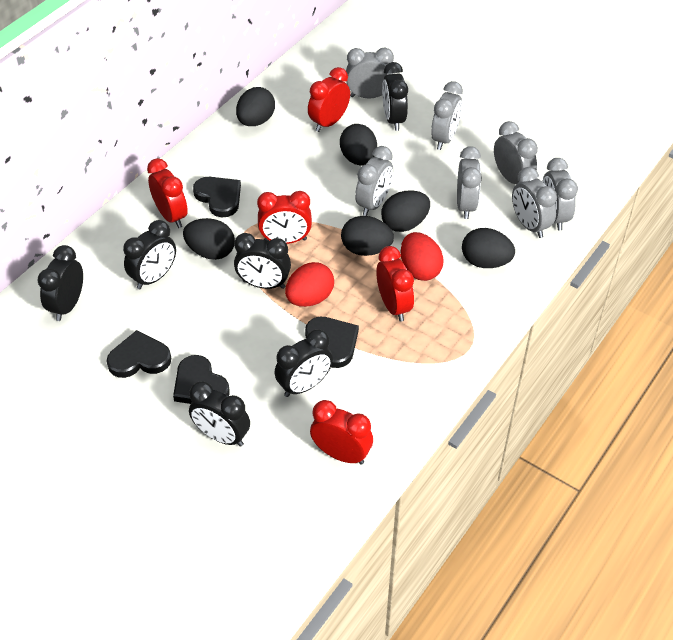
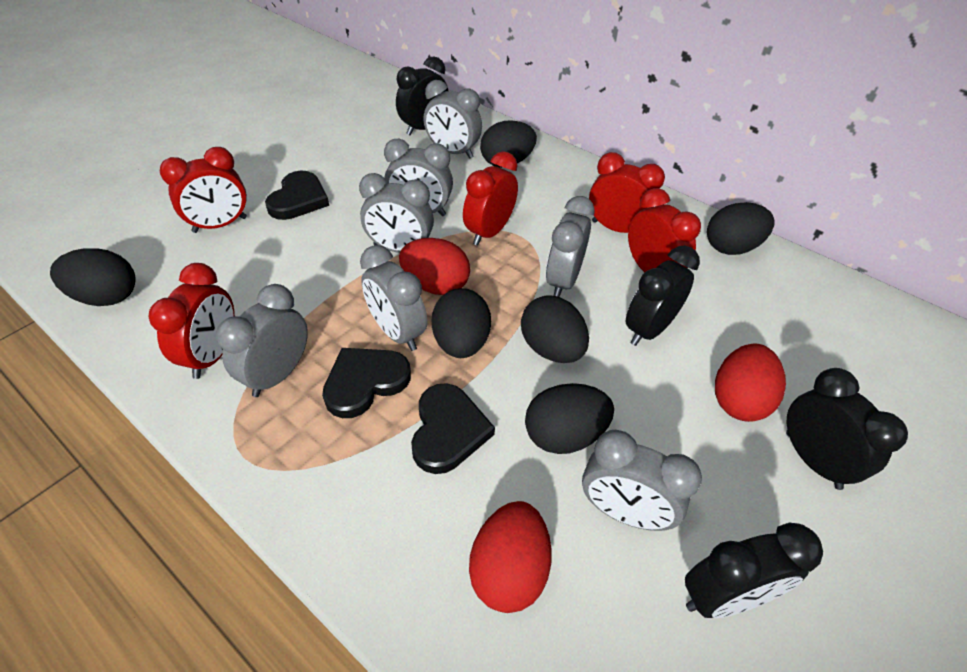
black clock: [38,245,83,321] [123,220,176,289] [189,381,250,447] [234,233,291,289] [274,329,333,397] [382,62,408,131] = 6 -> [396,56,448,135] [626,246,700,346] [685,523,823,618] [786,368,908,490] = 4
black heart: [107,330,171,378] [173,355,229,404] [193,177,241,217] [305,317,359,368] = 4 -> [265,171,329,220] [322,348,411,418] [411,383,495,474] = 3
red egg: [285,262,334,307] [401,232,444,281] = 2 -> [399,238,470,295] [469,501,552,613] [715,343,786,422] = 3

